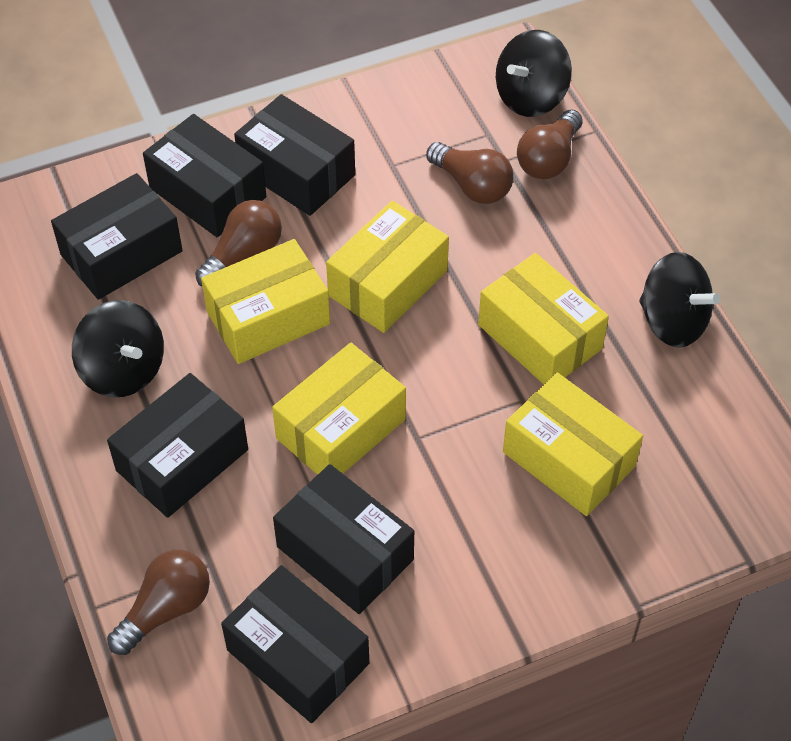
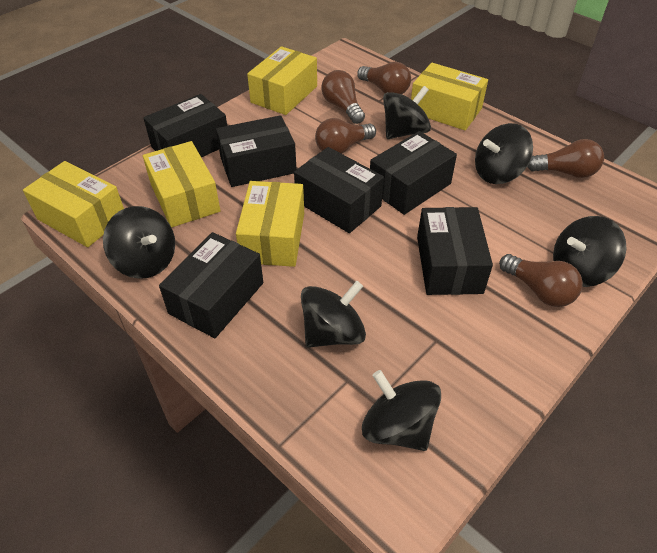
black spinning top: [72,300,164,397] [496,30,572,117] [639,252,720,348] = 3 -> [103,206,175,279] [301,281,366,348] [362,370,441,451] [383,86,431,139] [475,123,533,184] [553,216,626,287] = 6
brown light bulb: [107,550,210,655] [195,200,282,286] [426,142,513,204] [517,109,583,179] = 4 -> [315,118,376,154] [321,70,365,124] [357,62,411,94] [499,254,583,307] [527,139,604,178] = 5

